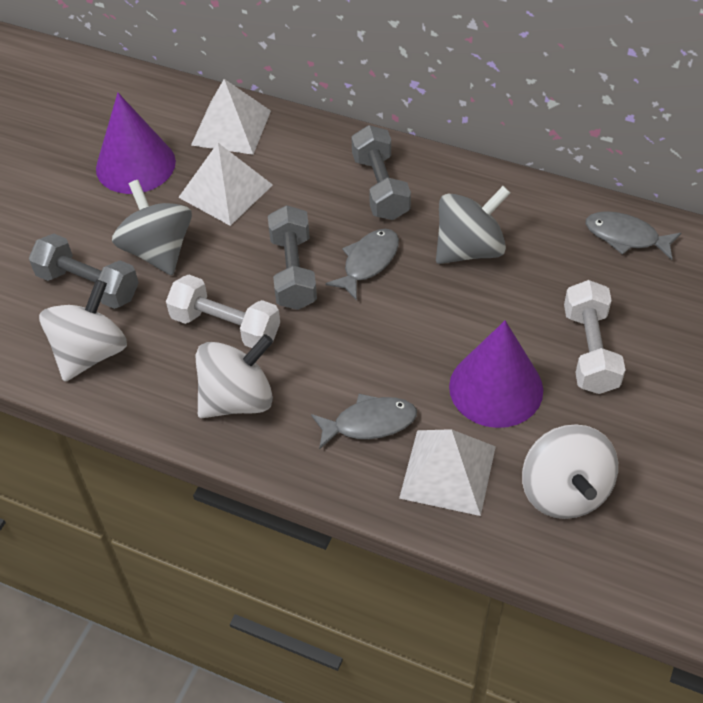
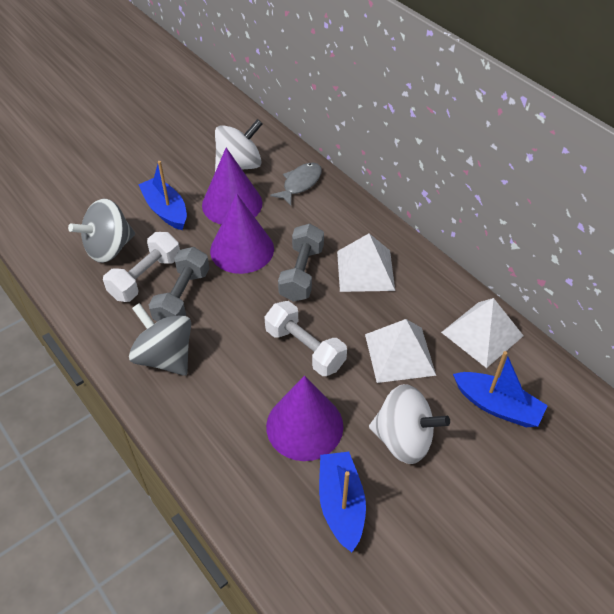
blue boat: none = 0 -> [138,161,187,230] [319,452,366,552] [453,351,548,427] = 3
grey dumbbell: [29,234,139,309] [268,205,317,310] [351,125,411,220] = 3 -> [149,247,210,322] [278,224,324,302] = 2
grey fish: [311,394,417,450] [325,229,399,301] [586,211,681,260] = 3 -> [270,163,322,206] = 1
purple cone: [96,93,176,194] [449,320,543,428] = 2 -> [202,148,262,224] [210,193,274,274] [266,376,343,461] = 3
white spinning top: [39,280,127,382] [196,334,273,418] [522,424,618,519] = 3 -> [215,119,262,172] [369,384,450,464] = 2

